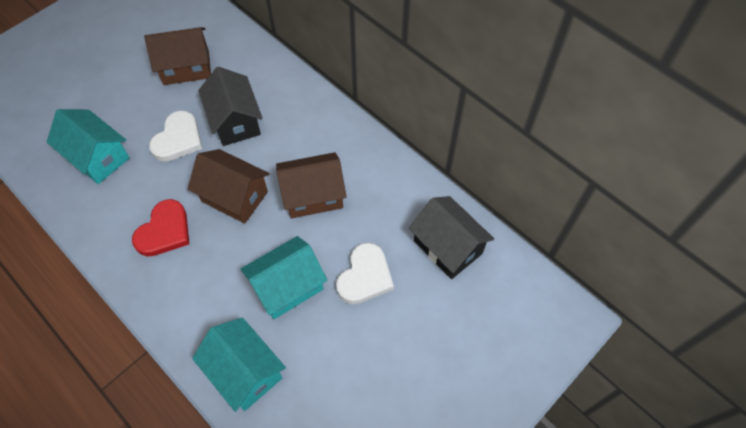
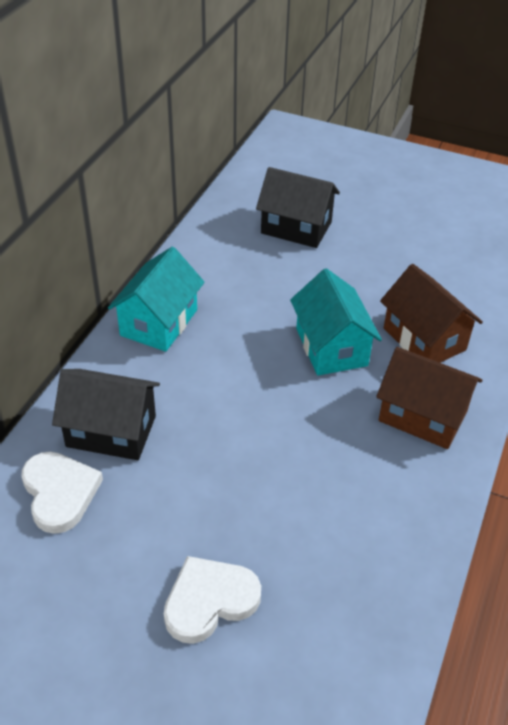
brown house: [144,27,211,85] [188,149,269,224] [276,152,347,219] = 3 -> [376,347,482,449] [380,264,483,363] = 2
red heart: [132,199,189,257] = 1 -> none = 0
turquoise house: [47,109,130,184] [192,317,286,412] [241,236,327,319] = 3 -> [108,247,205,352] [290,268,382,376] = 2

